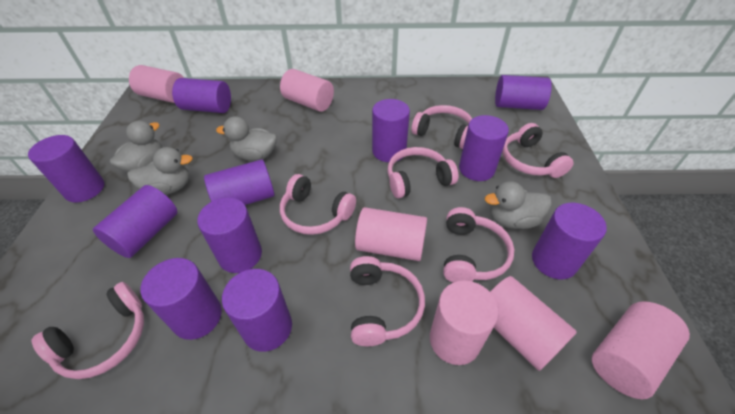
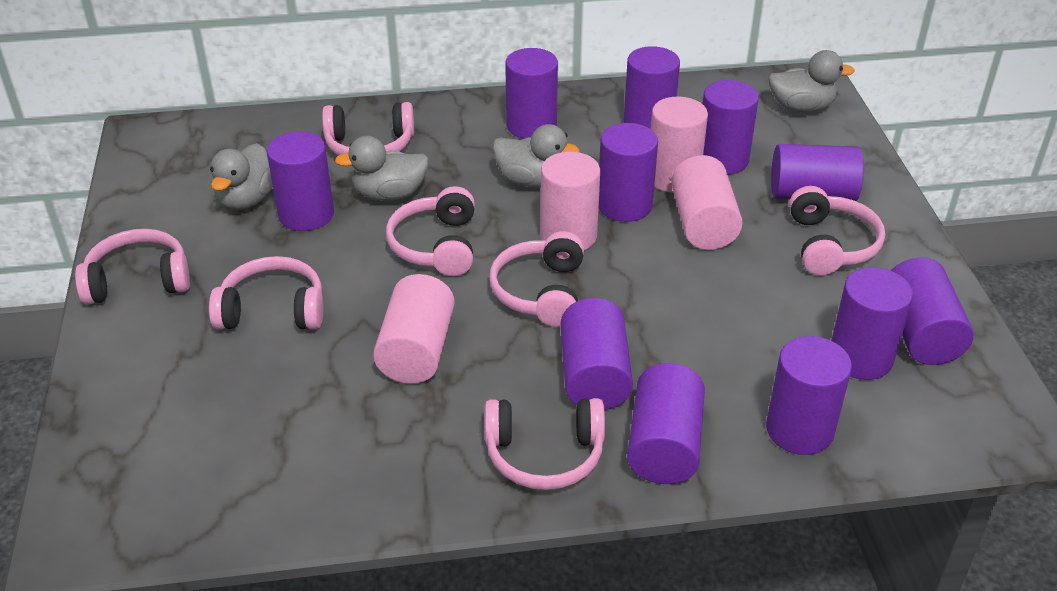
pink cylinder: [129,65,184,103] [280,69,334,112] [355,207,427,261] [430,280,499,365] [490,276,577,371] [592,301,690,399] = 6 -> [373,274,455,384] [541,152,600,250] [651,97,708,193] [671,155,743,250] = 4

